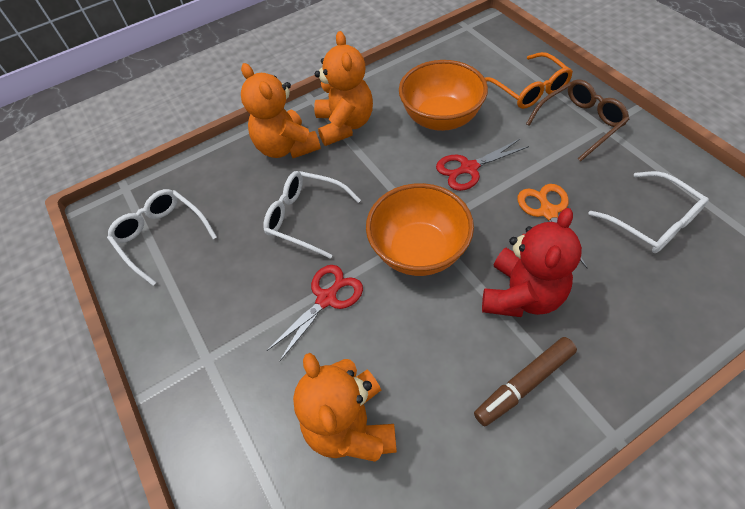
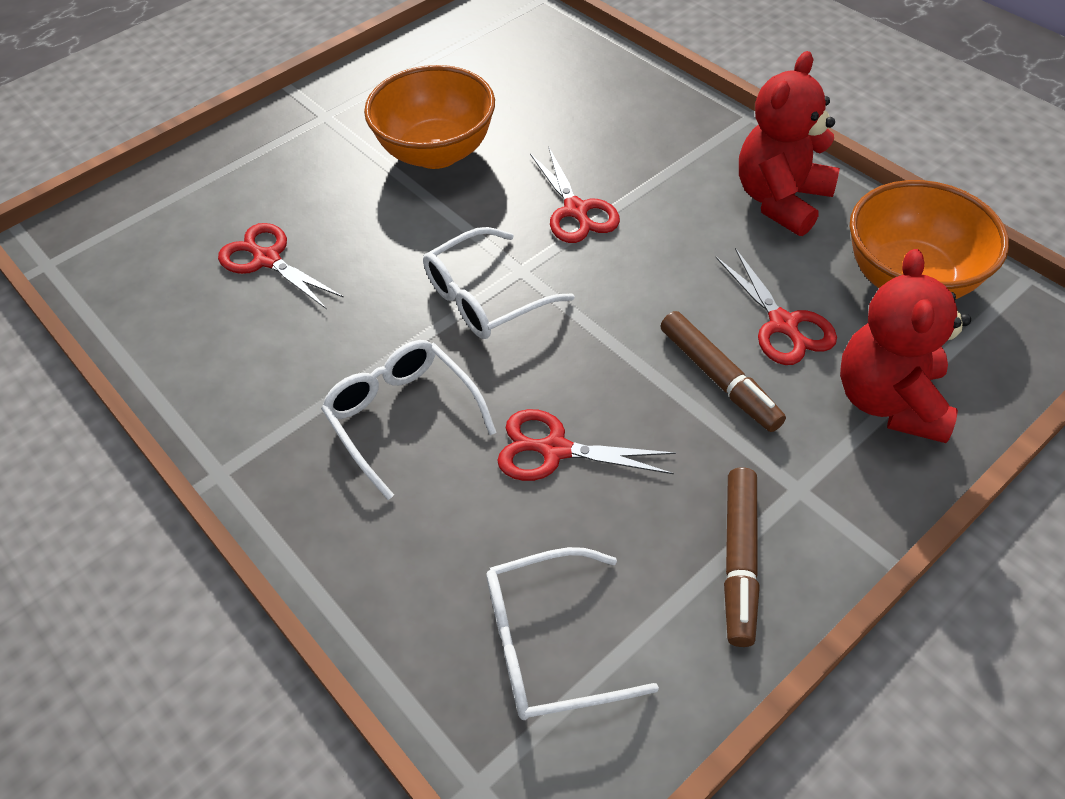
brown glasses: [526,79,629,161] = 1 -> none = 0
brown marker: [474,337,577,427] = 1 -> [661,311,786,432] [724,467,760,647] = 2
orange glasses: [485,52,573,109] = 1 -> none = 0
orange scissors: [517,184,588,269] = 1 -> none = 0
orange teddy bear: [241,63,321,158] [293,353,397,462] [314,31,373,146] = 3 -> none = 0
red scissors: [267,265,363,361] [436,139,529,191] = 2 -> [218,223,344,309] [497,409,676,481] [530,146,620,243] [716,248,837,365] = 4
red teddy bear: [482,208,582,317] = 1 -> [739,51,840,236] [840,249,971,443] = 2

